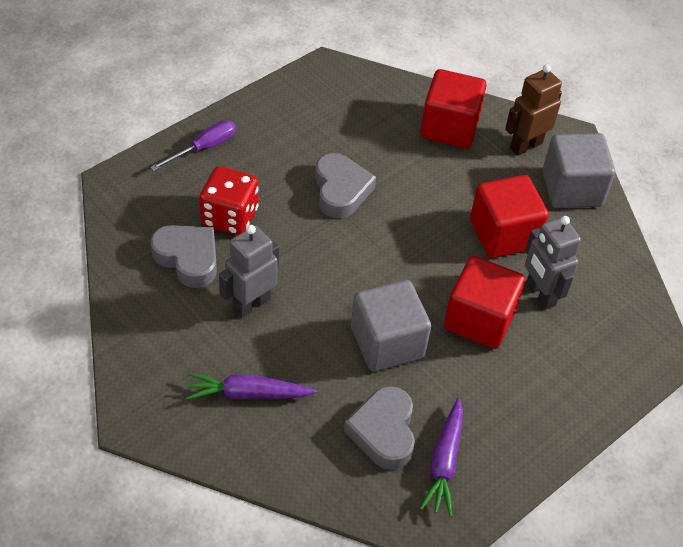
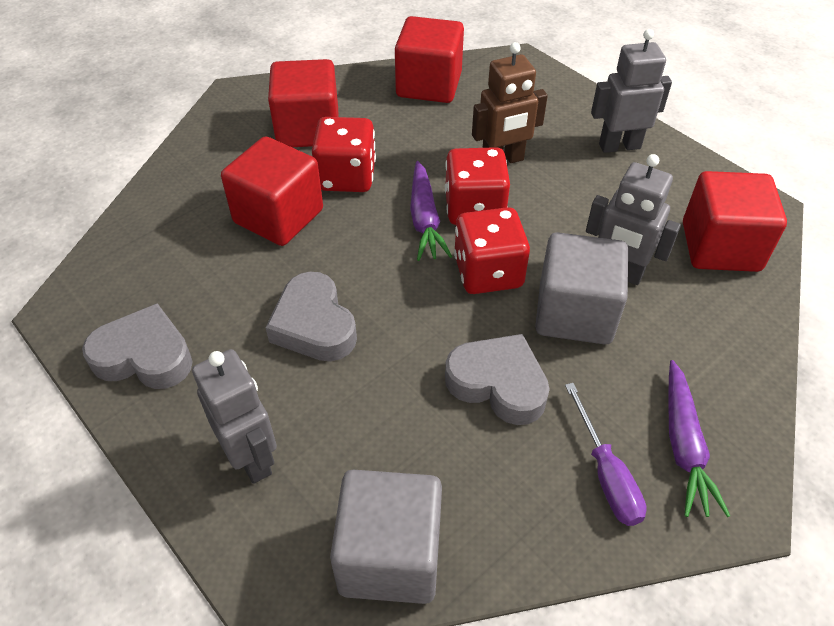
grey robot: [219,225,279,318] [525,216,581,310] = 2 -> [192,349,277,484] [586,154,681,285] [591,29,672,153] = 3
red cube: [420,69,487,148] [444,256,525,349] [470,175,548,258] = 3 -> [221,136,323,246] [268,59,339,147] [395,16,464,103] [683,171,787,272] = 4
red dice: [199,166,259,235] = 1 -> [312,117,376,192] [445,147,510,225] [454,207,530,294] = 3

